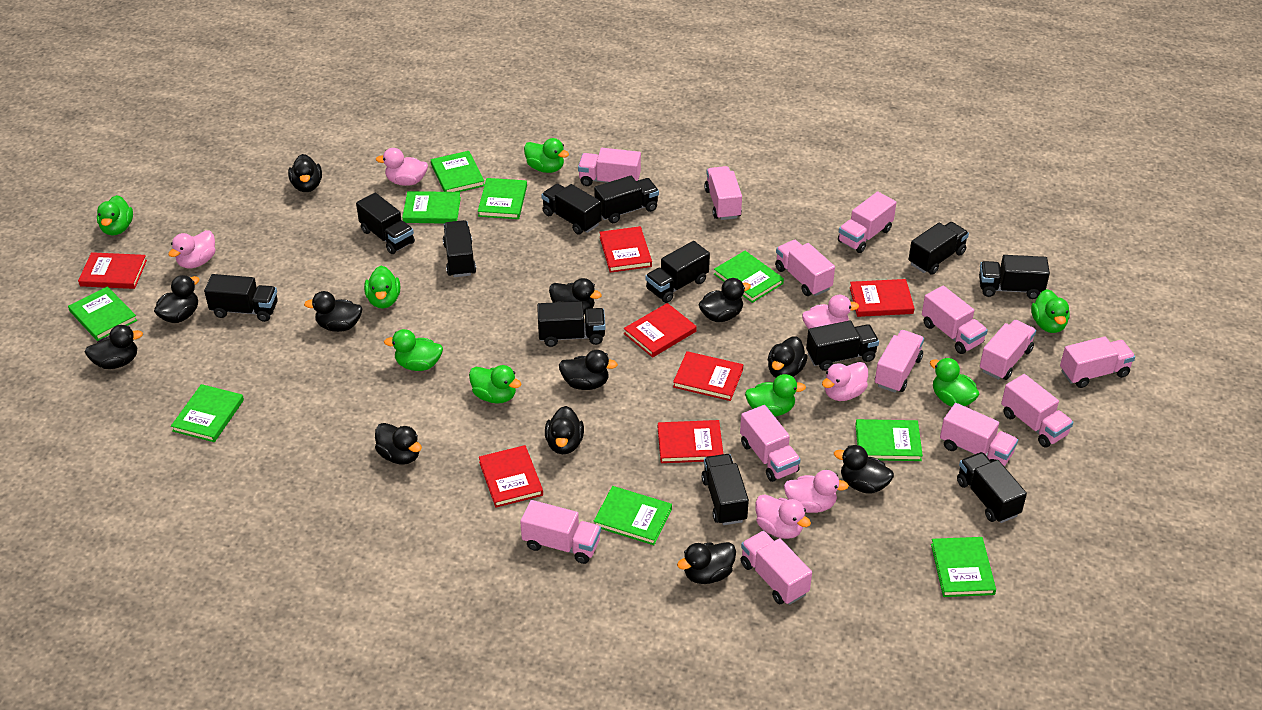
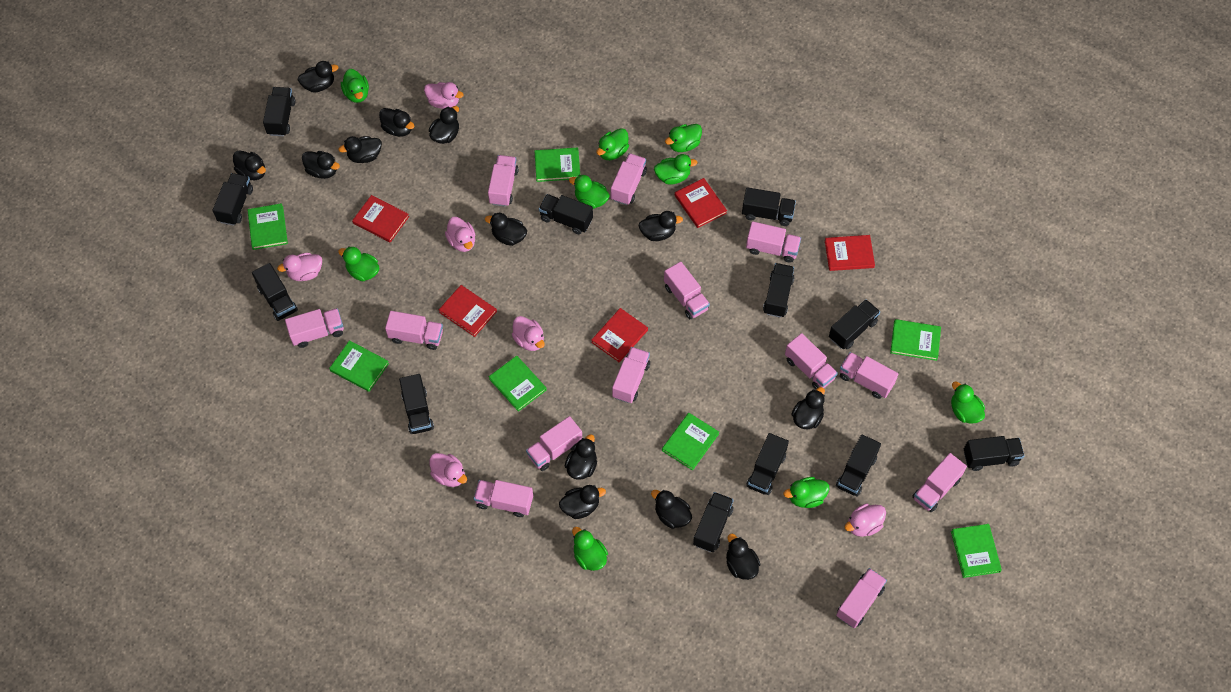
black duck: [85,325,143,369] [154,275,199,323] [288,154,322,192] [304,291,362,332] [375,423,422,465] [545,406,584,454] [549,278,602,314] [559,350,618,390] [677,542,736,584] [699,278,751,322] [768,336,808,378] [834,445,894,493] = 12 -> [233,150,266,180] [298,61,338,92] [302,151,340,179] [338,136,382,163] [379,108,414,137] [429,106,459,144] [485,213,527,246] [559,485,606,519] [565,434,597,480] [639,211,683,241] [651,490,692,529] [726,534,761,580] [791,387,825,430] = 13
green book: [68,286,137,341] [171,384,244,442] [402,191,461,224] [431,151,484,192] [478,178,527,219] [593,486,672,545] [714,251,784,303] [855,419,923,461] [931,537,996,597] = 9 -> [247,203,288,250] [329,340,389,392] [489,356,547,412] [534,147,580,182] [662,413,719,471] [890,319,941,361] [951,524,1002,578] = 7
green duck: [97,195,133,236] [364,266,400,309] [384,329,443,371] [469,365,521,404] [524,138,569,173] [745,374,806,416] [930,358,979,407] [1031,289,1070,333] = 8 -> [338,246,379,281] [341,69,369,103] [569,175,610,209] [572,527,608,571] [596,128,629,160] [654,154,697,185] [665,124,702,152] [784,477,829,508] [951,381,985,424] = 9
red book: [78,252,147,289] [479,445,543,507] [599,226,652,273] [624,303,697,358] [658,420,723,463] [673,351,743,401] [850,279,915,317] = 7 -> [352,195,409,242] [439,285,497,337] [591,308,648,362] [675,178,727,228] [825,235,875,271] = 5

